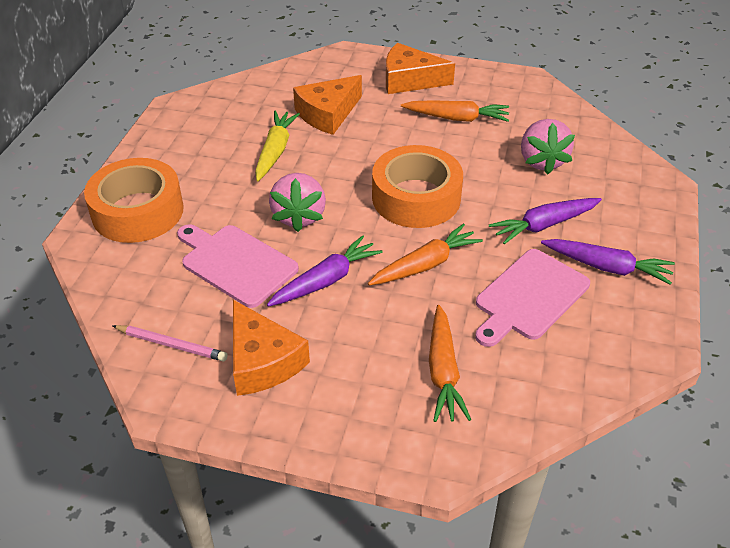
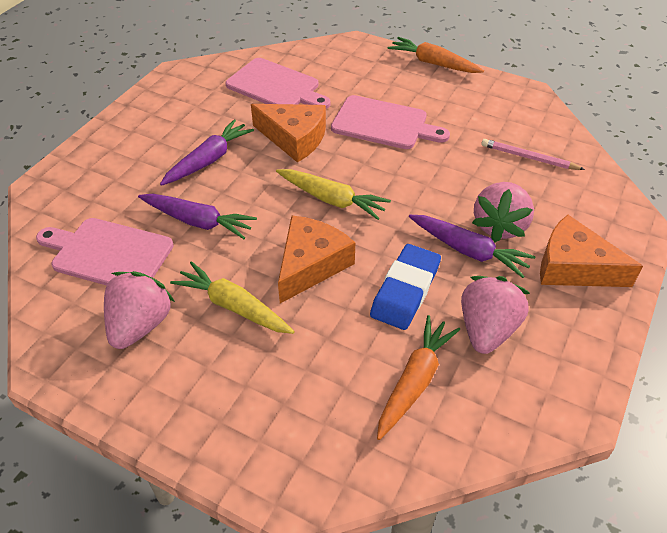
blue eraser: none = 0 -> [370,244,441,330] = 1
orange carrot: [368,223,483,286] [401,100,509,122] [429,305,471,422] = 3 -> [377,315,460,440] [388,37,484,73] = 2
orange tape: [84,158,184,243] [372,145,463,228] = 2 -> none = 0
pink cutting board: [177,224,299,308] [475,249,590,347] = 2 -> [36,218,174,286] [226,58,330,109] [331,95,450,149] = 3
pink strawberry: [269,173,326,232] [521,119,575,175] = 2 -> [104,271,175,349] [461,276,531,354] [472,182,534,242] = 3
yellow carrot: [255,110,300,181] = 1 -> [170,261,295,334] [276,169,391,220] = 2

